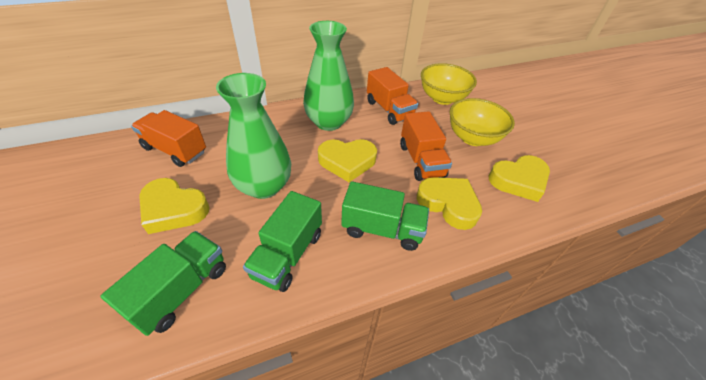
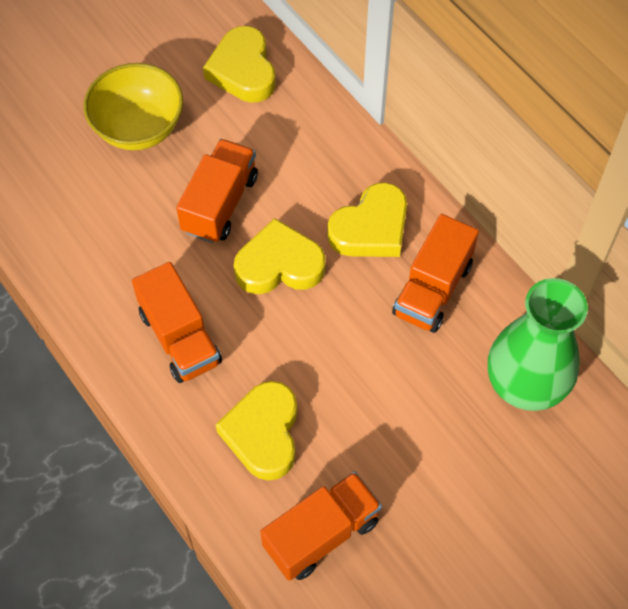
green truck: [100,231,226,336] [243,191,322,292] [341,181,429,251] = 3 -> none = 0
green vase: [216,73,291,199] [303,21,354,131] = 2 -> [488,278,588,411] = 1
orange truck: [131,110,206,167] [367,67,418,125] [400,111,452,181] = 3 -> [132,262,222,383] [176,139,258,243] [260,471,382,581] [392,214,479,333] = 4
yellow bowl: [421,63,477,105] [450,98,515,146] = 2 -> [84,63,183,150] = 1

